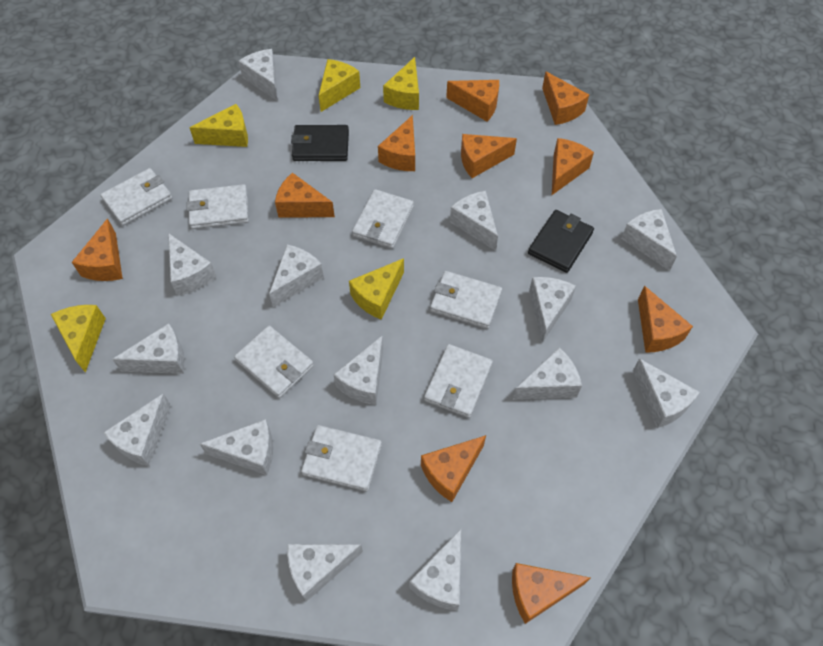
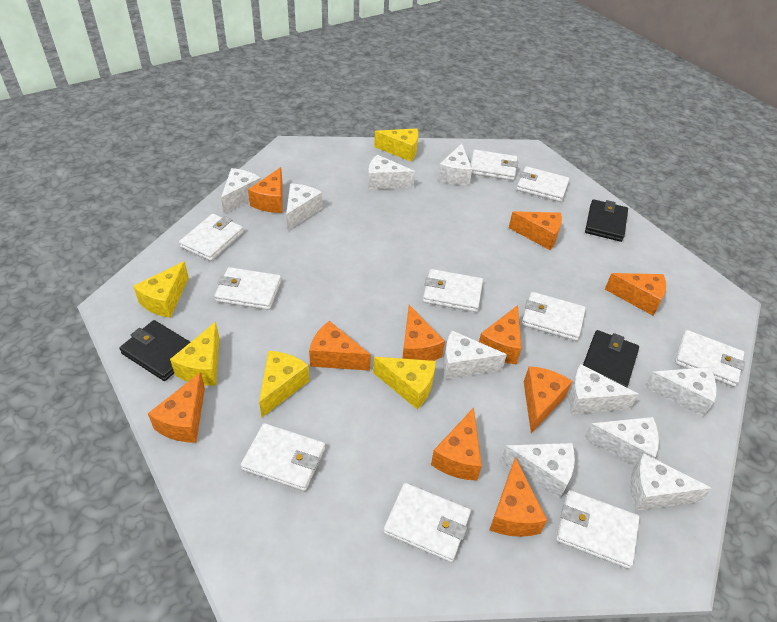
black wallet: [291,125,349,161] [528,210,594,273] = 2 -> [119,320,190,381] [583,330,639,387] [585,199,628,242] = 3
white cheese: [103,394,171,466] [112,323,185,374] [168,233,217,296] [200,419,273,475] [238,49,278,101] [269,245,324,307] [287,544,363,602] [333,335,383,405] [409,529,461,611] [450,191,498,251] [513,347,582,400] [529,277,576,343] [621,209,677,271] [633,359,700,428] = 14 -> [221,168,261,214] [286,184,323,231] [368,155,415,189] [438,143,472,185] [443,330,507,379] [501,443,575,499] [568,364,639,414] [584,417,659,465] [630,453,711,511] [644,367,717,417] = 10
white wallet: [100,168,172,226] [187,184,249,229] [234,326,314,398] [301,425,382,492] [352,189,414,249] [424,344,493,418] [430,271,502,329] = 7 -> [179,214,244,261] [214,267,281,310] [241,423,325,491] [383,483,471,563] [423,269,483,312] [471,150,518,181] [517,166,569,202] [522,292,586,341] [556,490,640,569] [675,330,745,387] = 10

